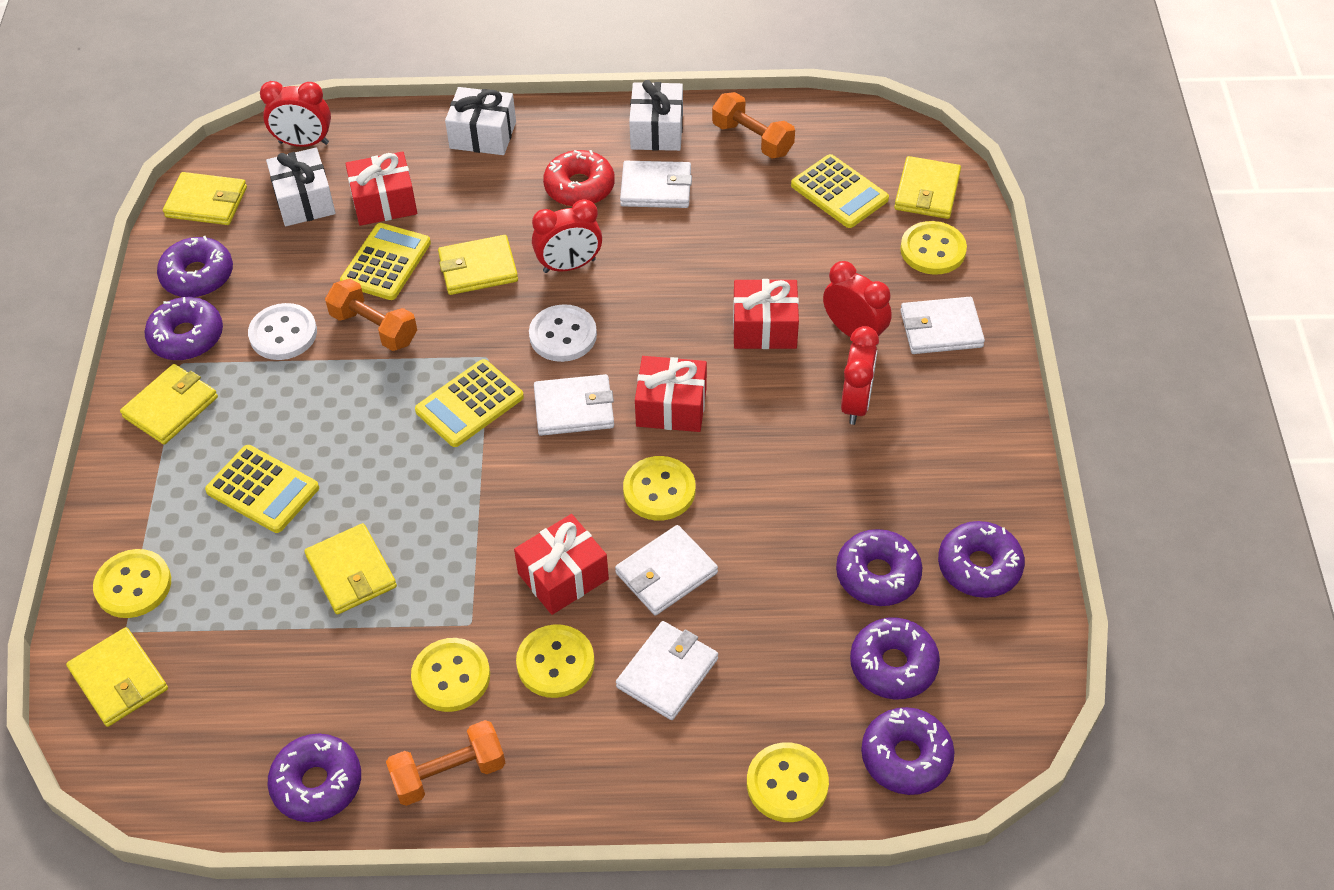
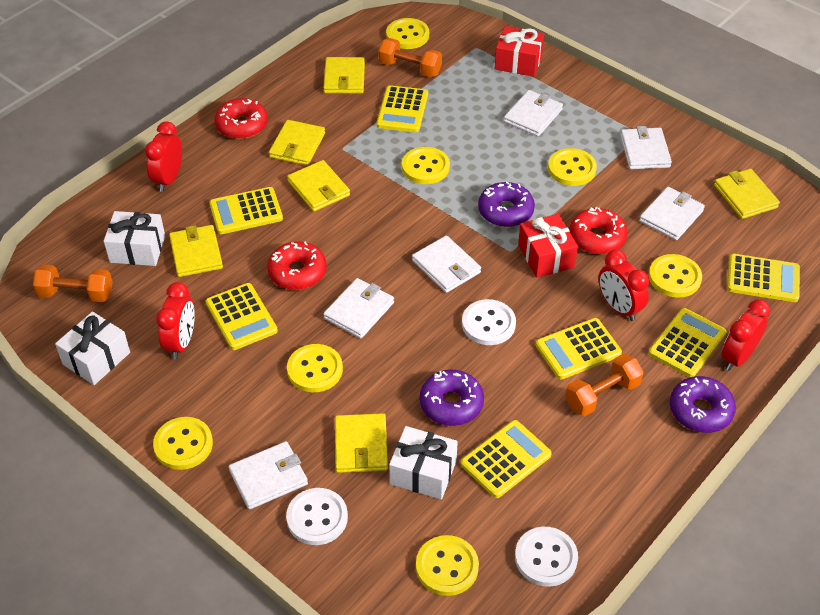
purple donut: [144,297,223,361] [157,236,233,297] [267,734,361,822] [836,529,922,606] [850,618,940,699] [861,707,955,795] [938,521,1025,598] = 7 -> [420,369,484,426] [478,182,535,227] [670,376,736,433] = 3
red donut: [543,150,615,207] = 1 -> [214,98,268,139] [267,241,327,290] [570,207,628,254] = 3
red gift: [345,151,417,226] [514,514,609,615] [635,356,707,432] [733,279,799,349] = 4 -> [495,26,544,77] [518,214,578,278] = 2
white button: [248,303,317,360] [529,304,597,362] = 2 -> [286,488,348,545] [462,299,516,345] [515,527,578,587] = 3
white wallet: [534,374,614,436] [615,525,718,615] [616,621,718,720] [620,161,692,208] [900,297,985,354] = 5 -> [229,441,308,510] [323,278,394,338] [412,235,481,293] [504,90,563,137] [620,126,672,169] [639,187,705,240] = 6
yellow button: [93,549,171,618] [411,638,490,712] [516,624,595,698] [623,456,696,521] [747,742,829,822] [900,221,967,275] = 6 -> [153,417,213,470] [287,344,343,392] [386,18,429,49] [402,147,450,184] [416,535,479,596] [548,148,597,186] [649,254,702,298] = 7
yellow calculator: [205,445,319,533] [340,223,431,300] [415,359,524,447] [791,154,889,228] = 4 -> [206,283,278,350] [209,187,283,234] [377,85,428,132] [461,420,552,498] [536,318,622,379] [649,308,727,377] [727,254,800,302] = 7

